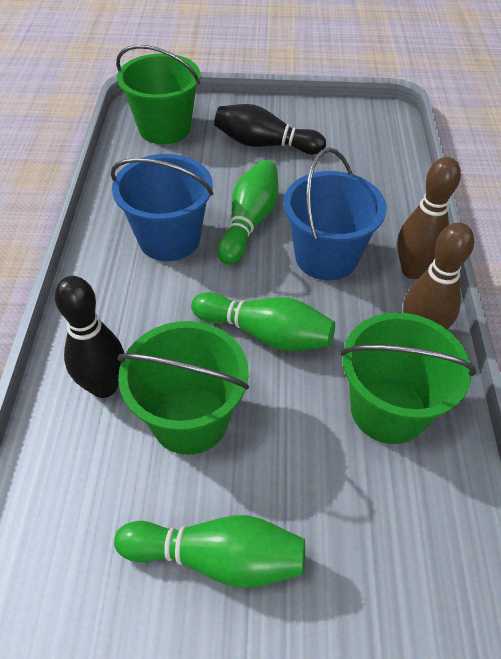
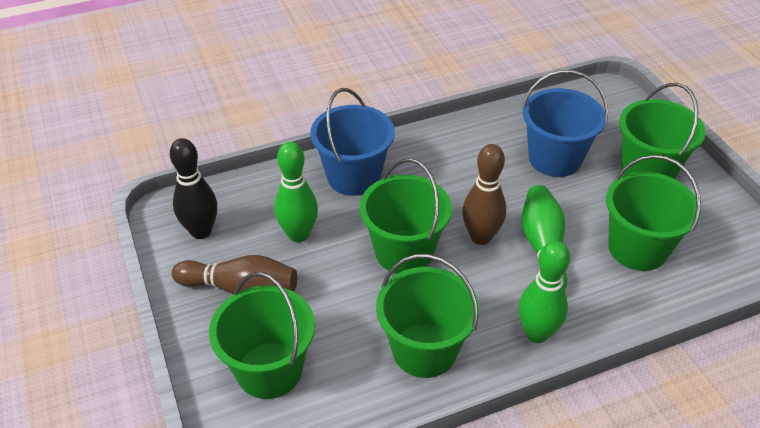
black bowling pin: [55,276,124,398] [214,104,326,155] = 2 -> [170,138,217,239] = 1
green bucket: [116,45,200,144] [117,321,249,455] [340,312,476,444] = 3 -> [209,272,315,399] [360,158,452,274] [376,254,479,378] [606,155,701,271] [619,83,706,179] = 5

